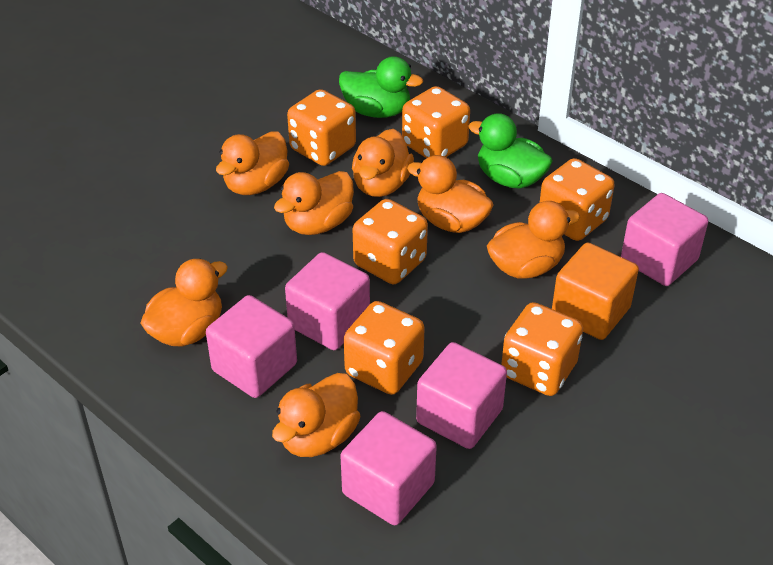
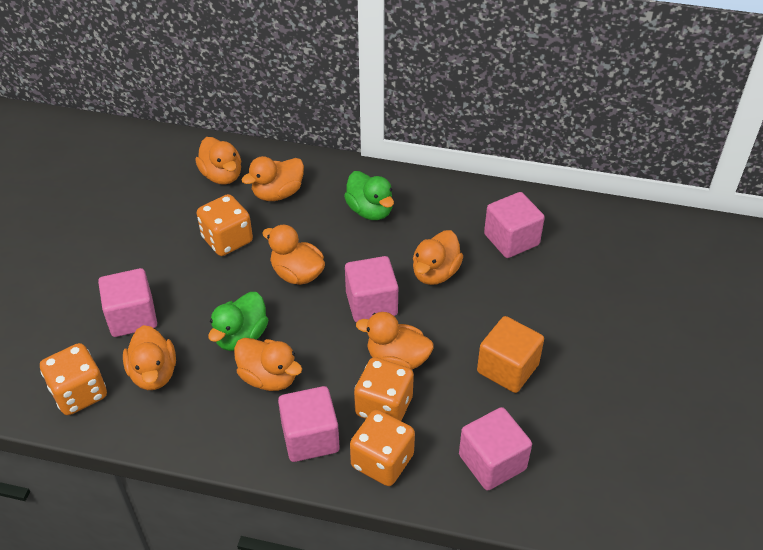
orange dice: [287,89,356,166] [344,301,425,395] [353,199,428,284] [402,86,470,158] [501,302,583,396] [540,158,615,241] = 6 -> [40,343,107,415] [197,194,253,256] [350,410,415,486] [354,357,414,421] = 4

